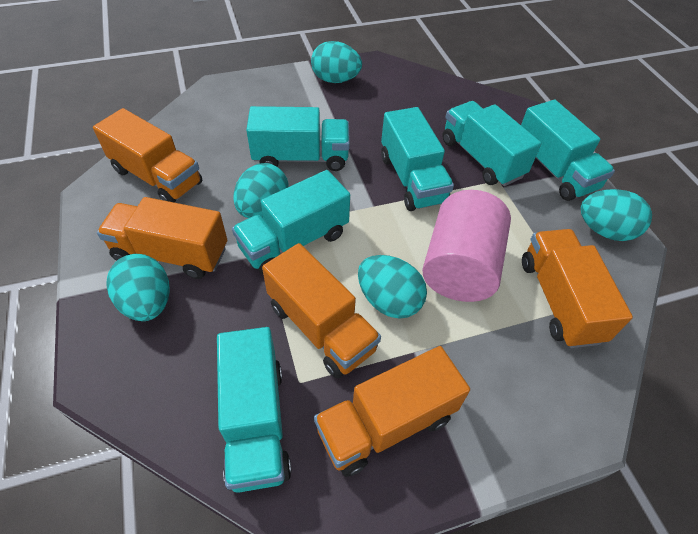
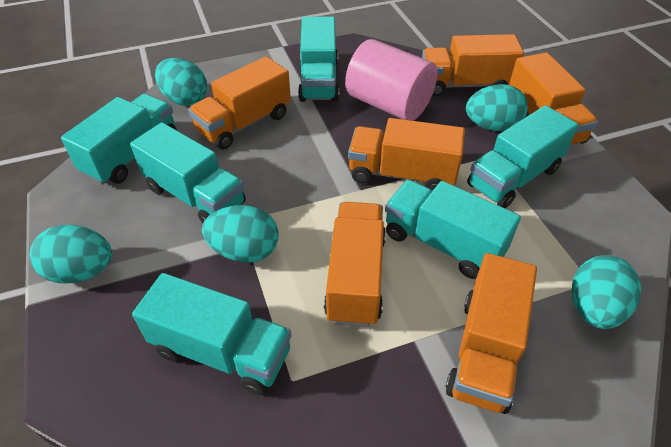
orange truck: [93,108,202,203] [97,197,227,279] [262,243,381,378] [314,346,470,477] [522,229,633,348] = 5 -> [188,56,291,149] [324,202,386,327] [348,118,465,191] [422,34,524,96] [446,253,537,414] [509,52,598,145] = 6

